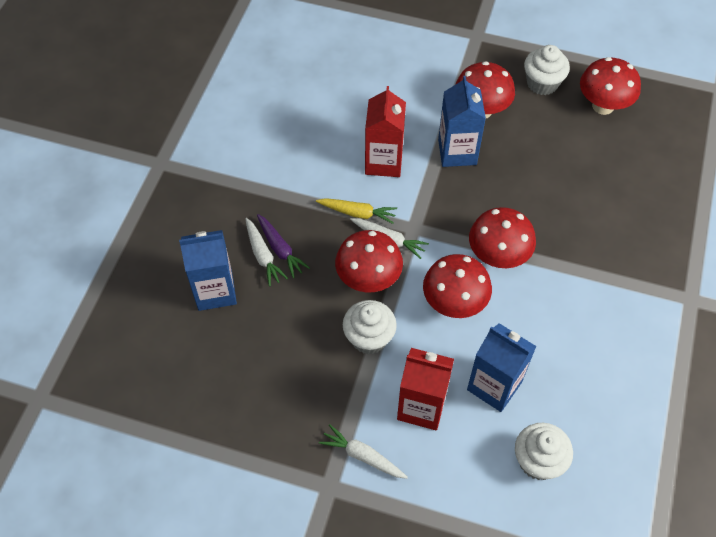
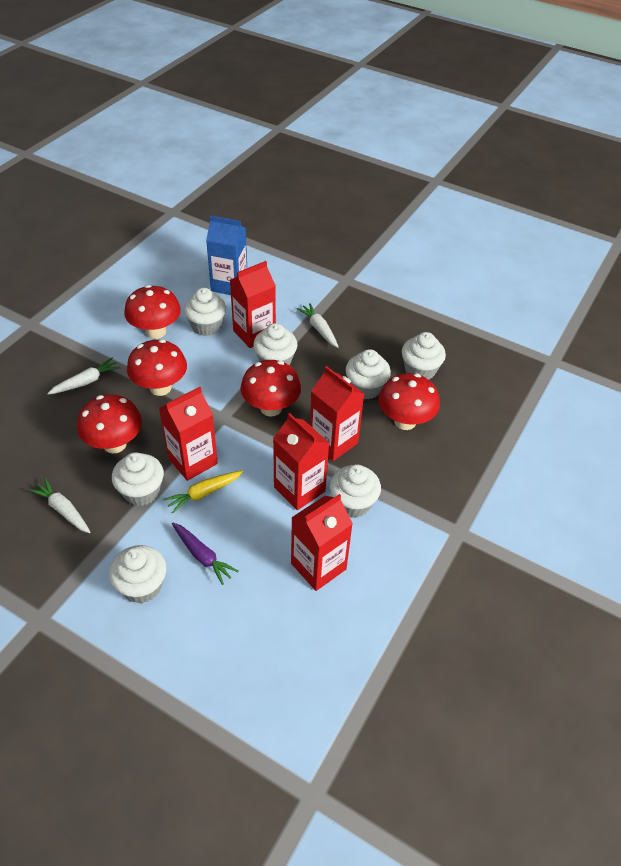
blue carton: [179,230,237,311] [438,76,486,167] [467,323,537,412] = 3 -> [206,215,247,295] = 1
red carton: [365,86,406,177] [397,348,454,431] = 2 -> [159,387,218,481] [230,261,276,348] [273,413,329,510] [291,494,353,591] [310,366,364,461] = 5
white cupcake: [343,300,397,354] [515,423,573,480] [524,45,570,95] = 3 -> [109,545,166,603] [112,452,164,506] [184,288,226,336] [253,323,298,365] [330,464,381,518] [346,349,391,399] [402,332,446,380] = 7

